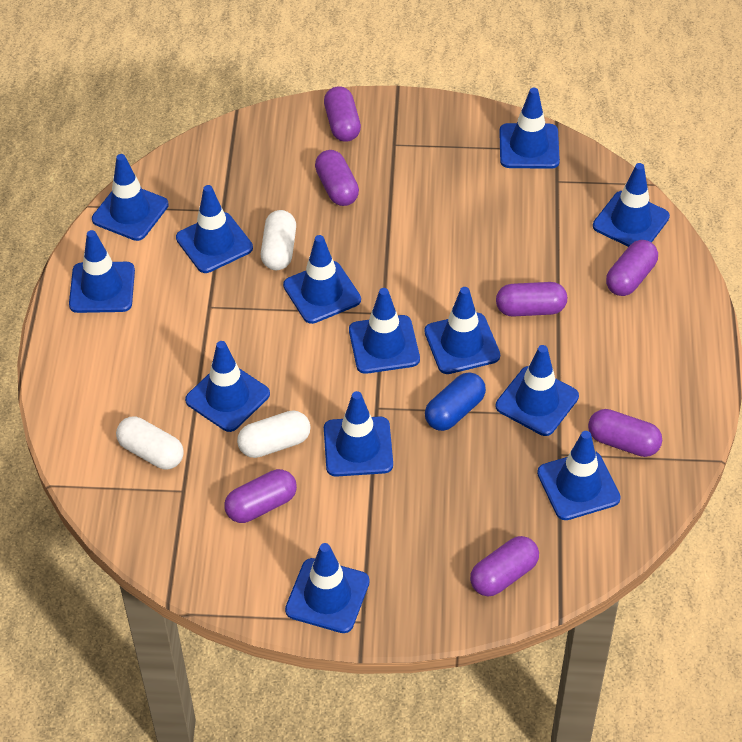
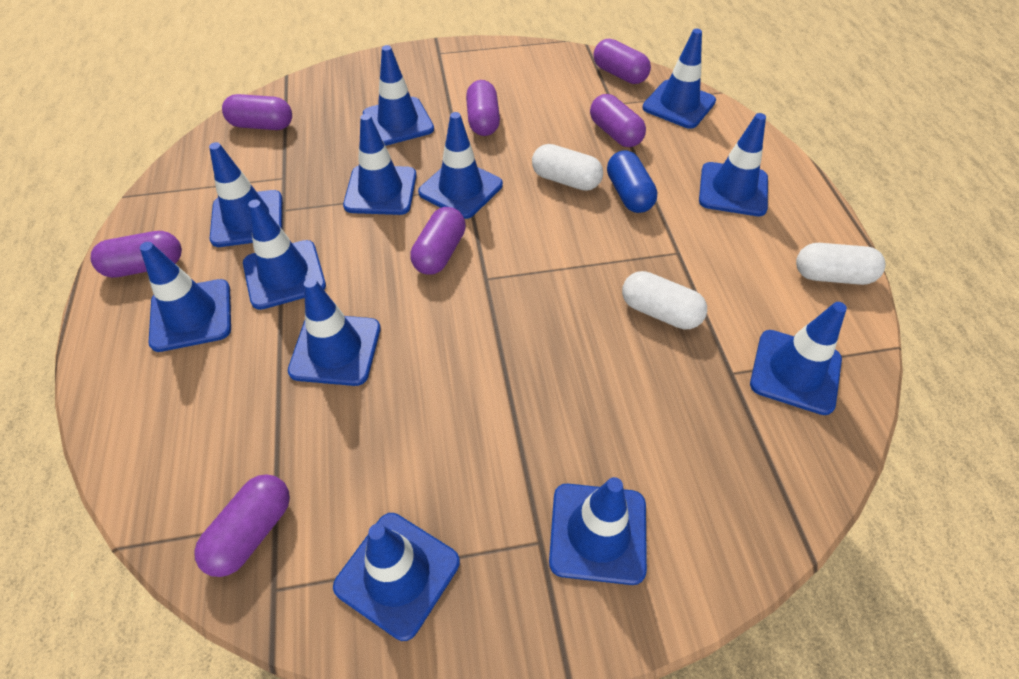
blue traffic cone: [69,230,135,313] [92,154,169,241] [176,185,253,273] [185,341,270,432] [283,235,361,324] [285,543,370,633] [324,391,393,477] [349,288,420,374] [424,287,500,374] [496,345,579,436] [499,88,560,169] [537,431,621,520] [593,163,670,247] = 13 -> [140,242,231,352] [209,142,282,247] [243,200,326,310] [288,278,381,386] [333,513,460,641] [343,114,417,215] [363,45,434,146] [418,112,503,219] [549,477,647,585] [642,29,716,129] [699,113,768,216] [750,302,847,415] = 12

